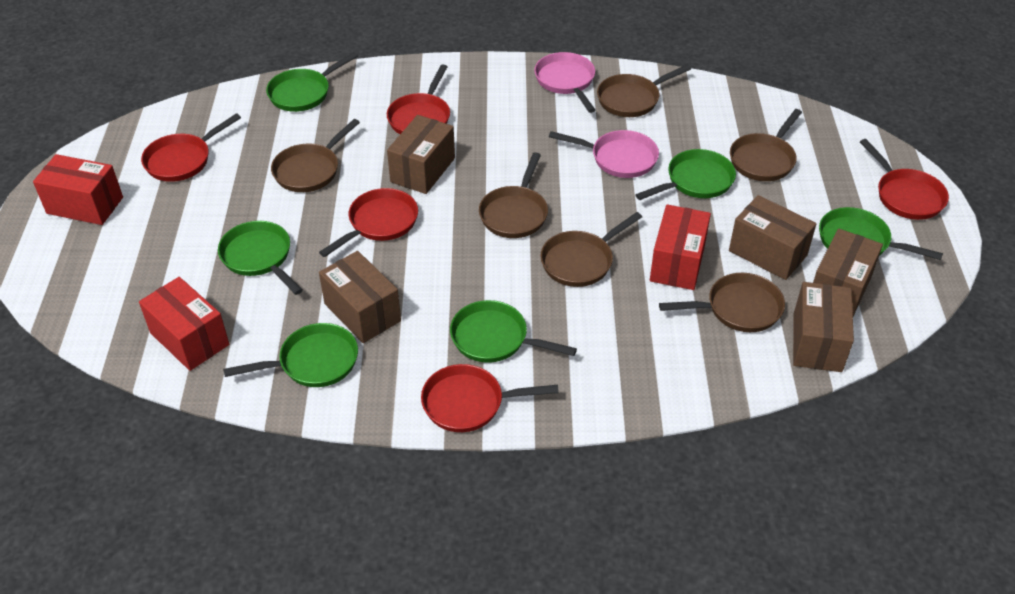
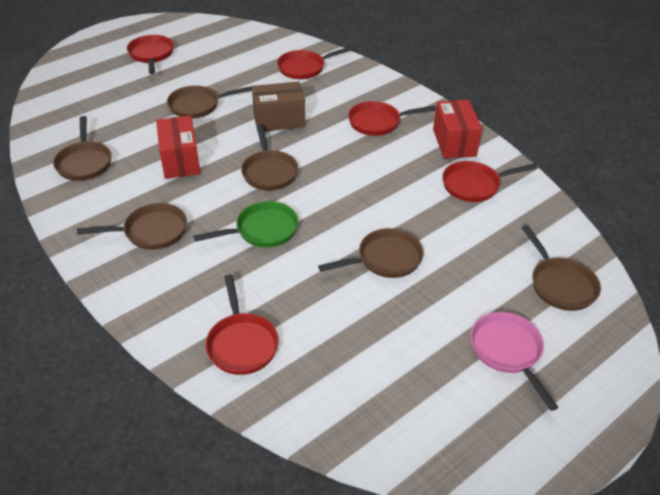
brown box: [319,251,401,343] [387,115,455,194] [729,195,816,280] [793,282,854,372] [813,229,883,316] = 5 -> [252,82,305,131] = 1
green pan: [218,221,303,295] [223,323,358,387] [266,52,358,112] [450,300,577,363] [635,149,736,200] [819,207,943,260] = 6 -> [194,201,298,247] = 1
pink pan: [534,52,595,113] [549,130,659,178] = 2 -> [471,312,559,411] = 1
red box: [33,154,123,225] [139,277,229,371] [650,205,711,290] = 3 -> [156,116,200,179] [433,100,482,159] = 2

